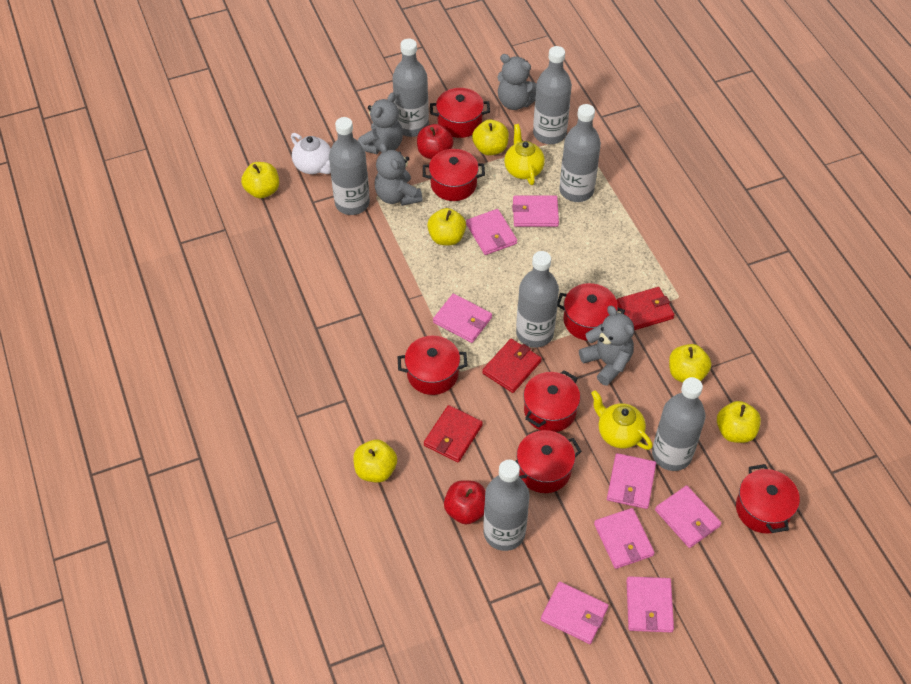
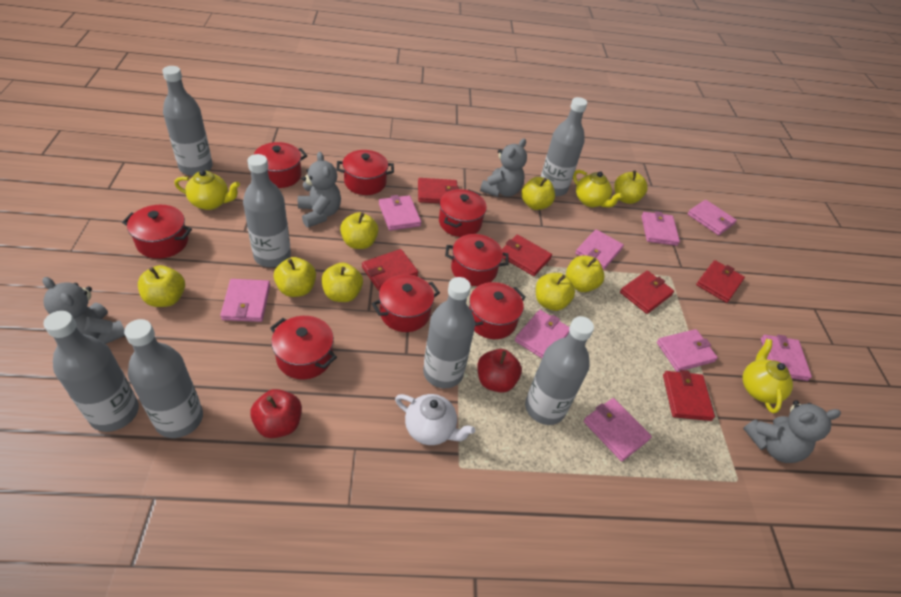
pink wallet: [433,294,492,343] [466,209,517,255] [512,196,559,227] [541,582,609,644] [594,508,655,569] [607,453,656,509] [626,576,674,632] [655,485,721,548] = 8 -> [220,279,270,322] [379,195,421,231] [515,310,569,358] [575,229,624,270] [584,398,652,461] [641,211,680,246] [657,329,718,372] [688,200,737,235] [761,335,812,381] = 9
red pot: [398,336,468,395] [423,149,485,201] [430,88,490,138] [515,430,582,493] [523,370,580,432] [557,283,625,341] [736,464,800,534] = 7 -> [122,205,192,259] [254,142,307,188] [270,316,337,379] [336,150,394,195] [372,274,440,332] [439,189,487,237] [445,234,509,286] [469,282,526,339] = 8
red wallet: [424,405,483,463] [482,339,542,393] [617,287,674,330] = 3 -> [362,249,418,290] [418,178,459,203] [502,234,552,276] [620,270,674,314] [663,370,715,421] [696,260,745,303] = 6
yellow apple: [241,162,279,198] [353,440,397,483] [427,208,466,245] [472,119,509,155] [669,344,711,383] [717,401,761,443] = 6 -> [138,265,185,307] [274,257,316,297] [321,263,363,302] [340,212,379,249] [521,177,555,210] [536,273,575,311] [566,255,605,292] [614,170,648,204] = 8
yellow teapot: [504,124,545,185] [591,390,653,450] = 2 -> [174,170,240,210] [573,170,623,208] [742,339,793,413] = 3

